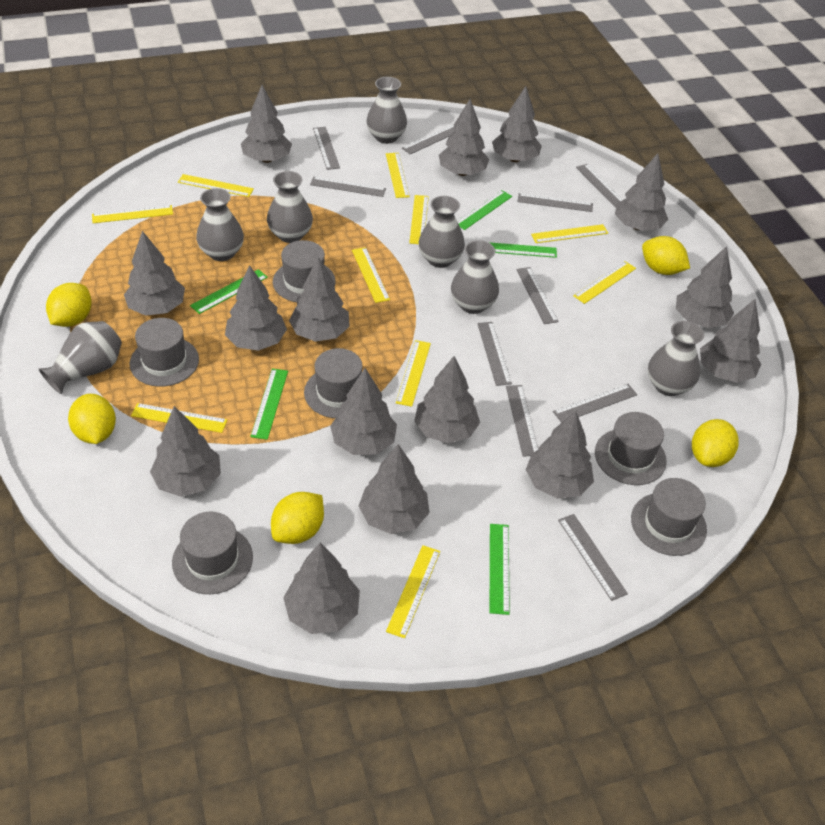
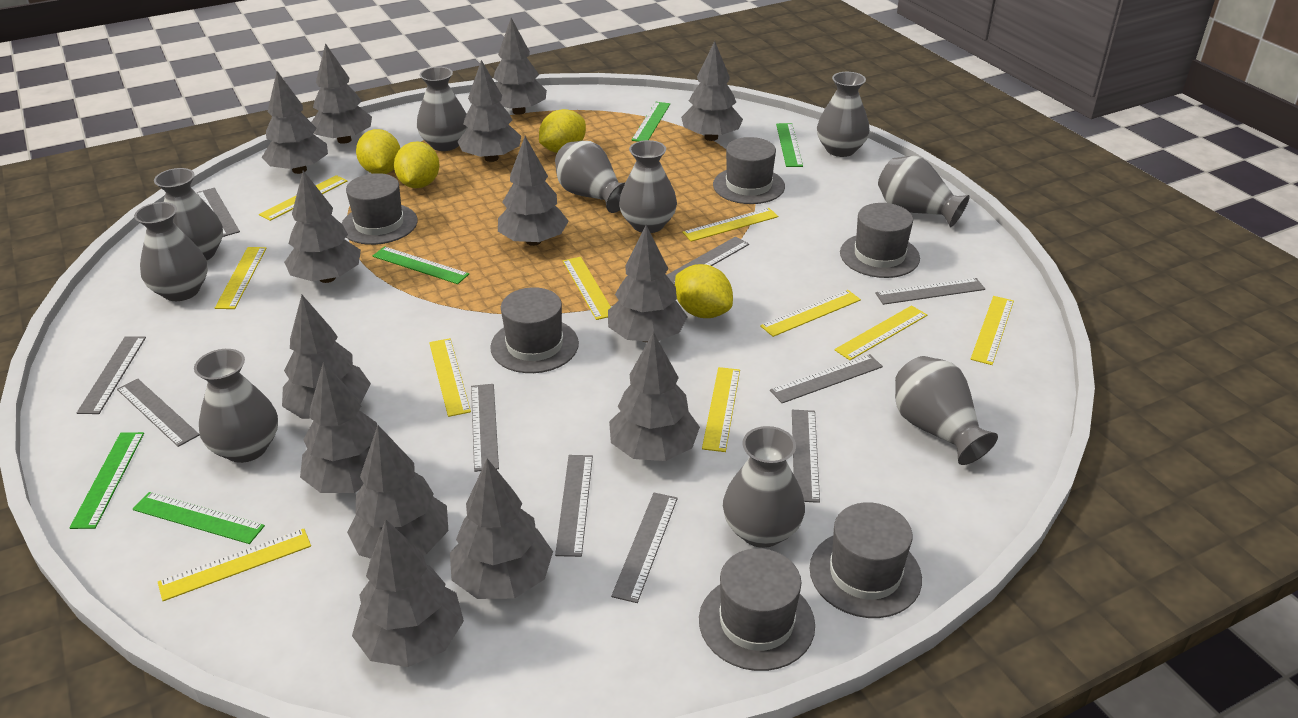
grey tree: [124,231,185,316] [150,406,221,497] [225,265,287,351] [241,85,292,163] [283,543,360,634] [289,257,350,342] [330,368,397,455] [359,444,430,534] [414,356,480,443] [439,99,489,176] [492,86,542,162] [526,411,594,499] [615,153,668,231] [676,246,734,328] [700,299,761,383] = 15 -> [262,71,328,174] [282,295,371,419] [284,170,361,283] [300,362,377,493] [311,43,372,144] [347,425,448,559] [352,519,464,667] [450,459,553,599] [457,60,521,162] [493,18,547,115] [498,136,569,246] [608,225,688,342] [609,332,700,461] [681,41,743,141] = 14
grey vase: [39,321,122,394] [196,188,244,261] [267,171,313,243] [366,77,407,144] [419,196,465,268] [451,240,499,314] [648,321,704,396] = 7 -> [134,202,208,301] [154,168,223,260] [194,349,278,463] [417,67,468,151] [555,141,625,213] [619,140,677,233] [723,426,805,548] [817,72,870,157] [878,156,970,227] [895,356,998,465] = 10
yellow lemon: [46,283,92,327] [68,394,116,444] [271,492,324,544] [642,236,690,275] [692,419,739,467] = 5 -> [356,129,400,174] [394,141,439,188] [539,109,586,153] [675,264,733,318] = 4

